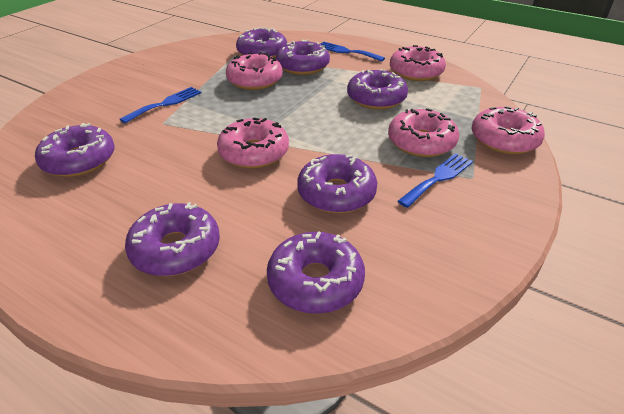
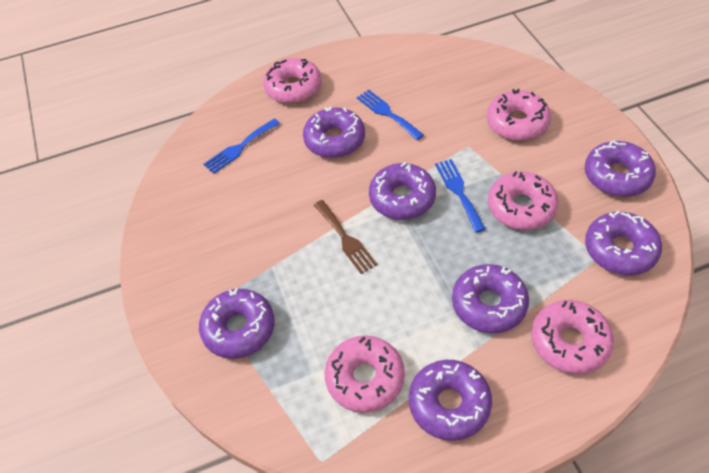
brown fork: none = 0 -> [314,200,377,274] = 1

